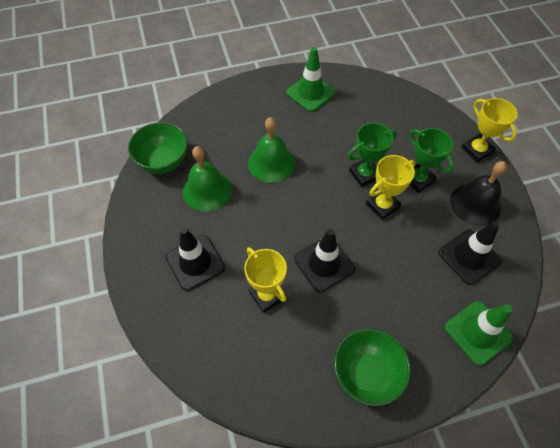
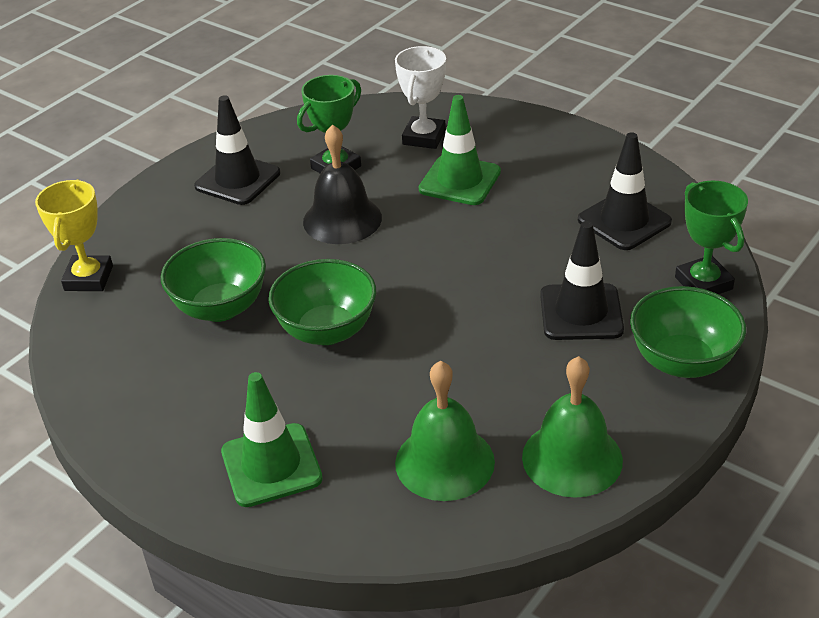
green bowl: [128,122,188,174] [334,328,411,406] = 2 -> [161,238,266,322] [268,259,376,345] [630,286,746,378] = 3
white trophy: none = 0 -> [395,46,446,149] = 1
yellow trophy: [244,247,287,313] [366,155,415,220] [461,98,518,163] = 3 -> [35,179,113,291] = 1

